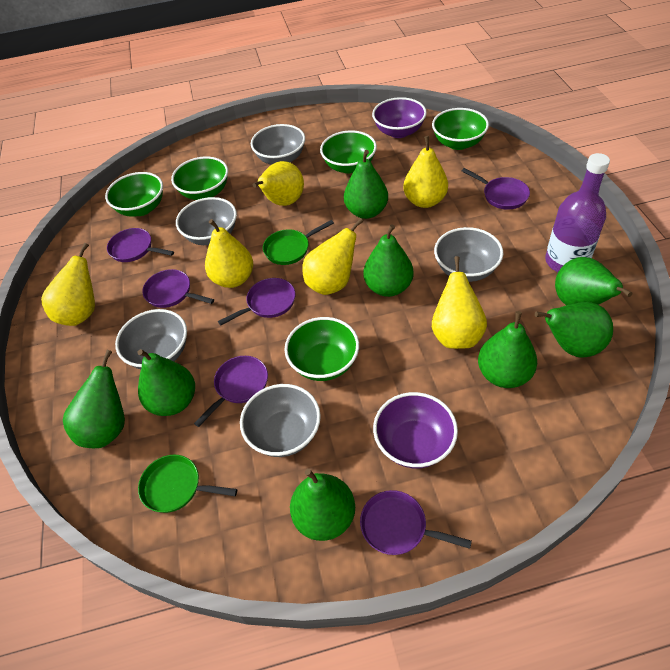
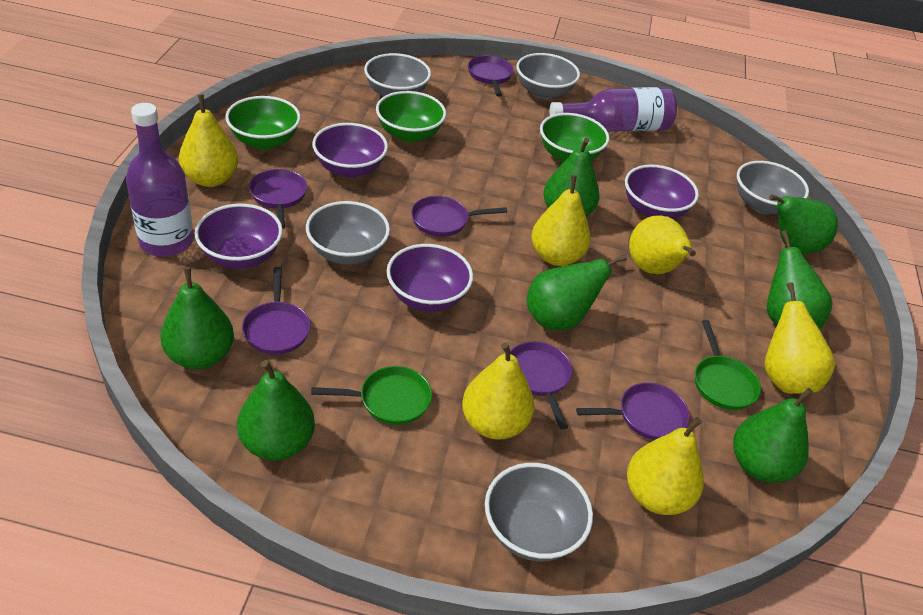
green bowl: [105,172,163,217] [171,156,228,200] [285,317,359,381] [320,130,377,173] [432,108,489,150] = 5 -> [225,96,301,150] [376,91,446,142] [540,113,610,162] = 3
green pear: [63,350,125,448] [137,349,195,416] [290,469,355,541] [344,150,388,219] [364,224,414,297] [478,311,537,388] [535,302,613,358] [555,257,632,305] = 8 -> [160,267,234,369] [237,360,315,461] [526,254,627,330] [543,138,599,217] [733,388,813,483] [767,230,833,329] [769,194,838,254] = 7
purple bottle: [545,153,610,272] = 1 -> [126,103,194,257] [550,87,677,132] = 2
purple bowl: [372,97,427,138] [373,392,458,468] = 2 -> [194,204,283,269] [312,123,388,178] [387,244,473,312] [625,164,699,219] = 4

